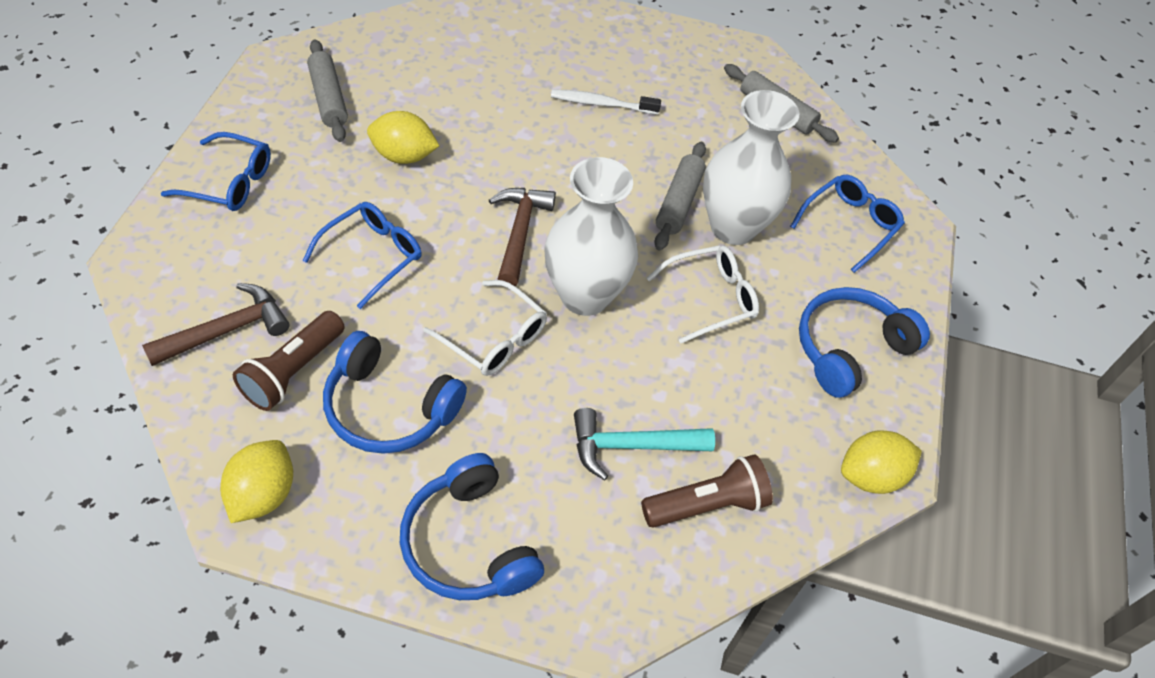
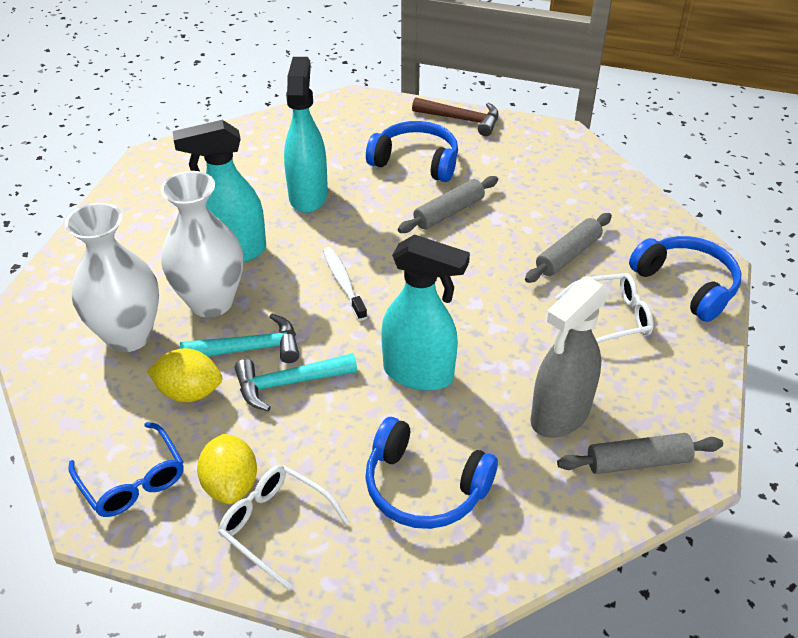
blue glasses: [161,132,271,211] [302,202,422,309] [790,175,905,273] = 3 -> [68,422,184,517] = 1
brown flashlight: [233,311,345,411] [641,454,773,528] = 2 -> none = 0
brown hammer: [142,283,290,366] [489,188,556,286] = 2 -> [412,97,499,136] = 1
grey spray bottle: none = 0 -> [530,276,610,438] = 1
turquoise hammer: [574,408,715,480] = 1 -> [180,314,299,363] [234,353,357,411] = 2
turquoise spray bottle: none = 0 -> [173,120,266,263] [284,57,328,213] [381,234,470,391] = 3
yellow lemon: [220,440,293,523] [367,111,439,164] [841,431,922,494] = 3 -> [147,348,222,402] [197,434,257,504] = 2

